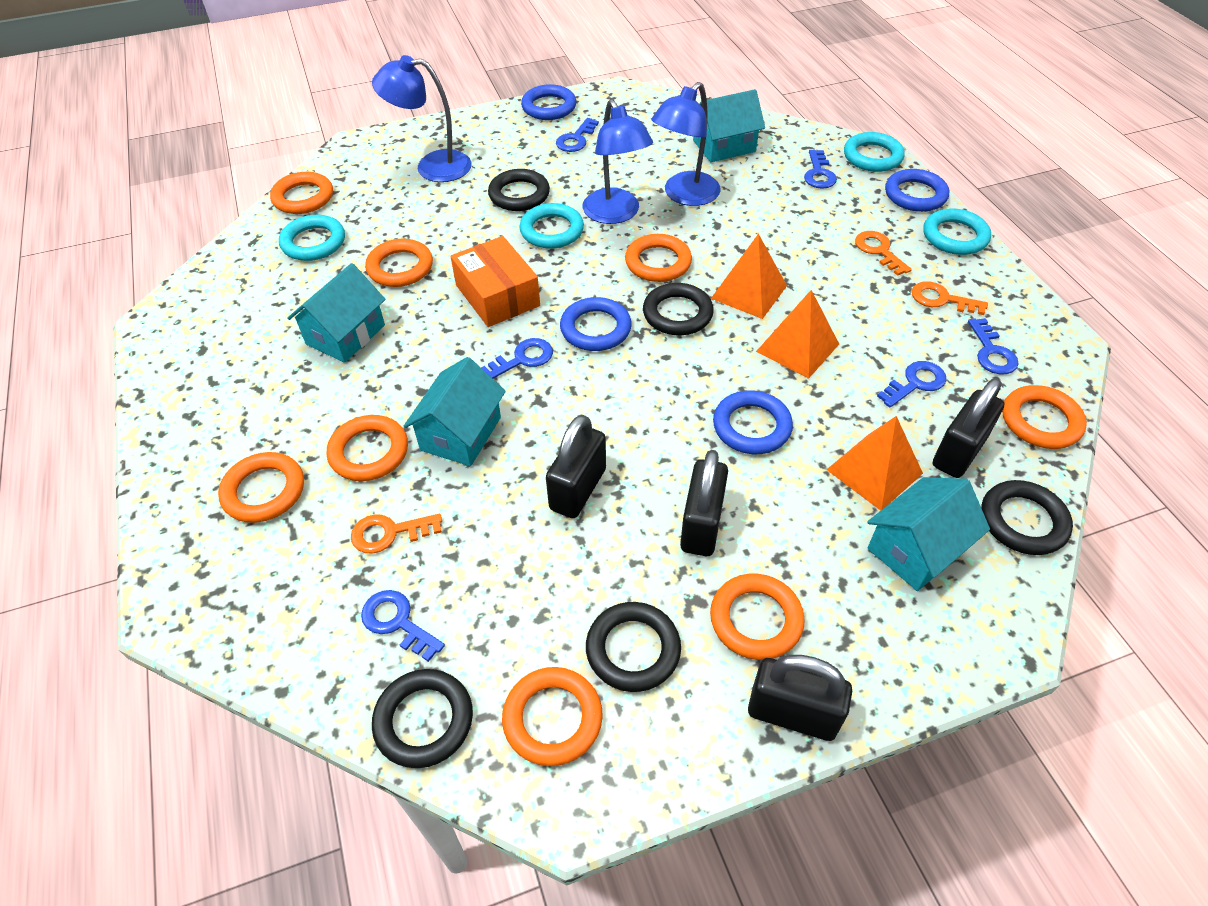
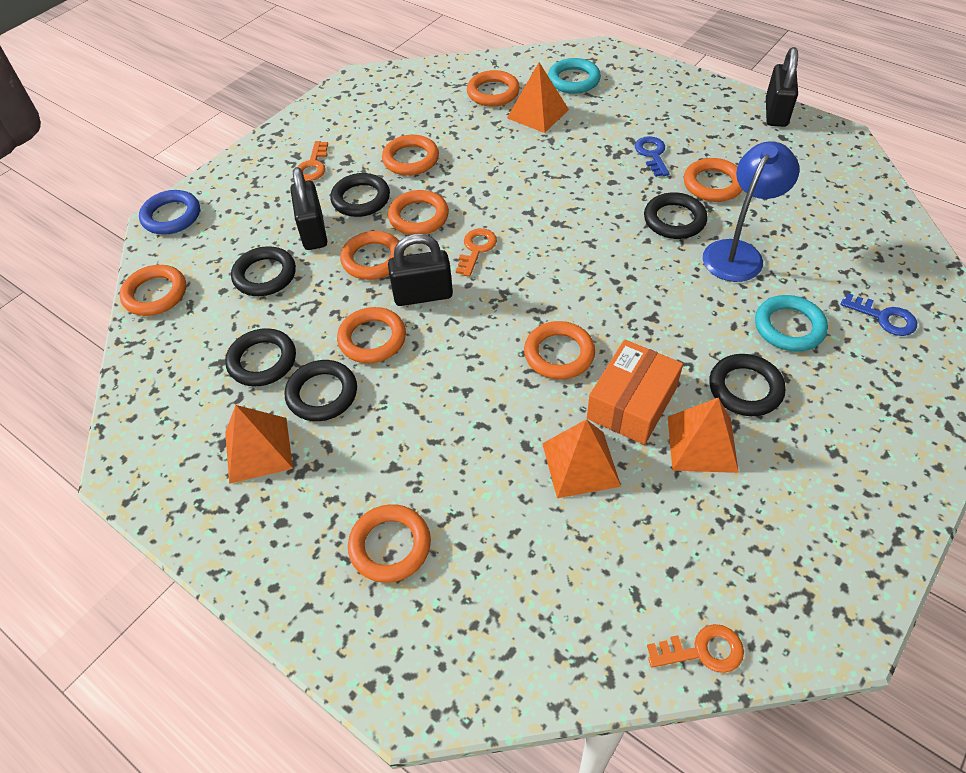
black padlock: [546,415,606,518] [680,450,728,556] [748,655,852,741] [933,378,1005,478] = 4 -> [290,167,327,250] [388,234,453,306] [766,47,798,127] = 3
black ring: [372,669,473,768] [488,169,550,211] [586,602,681,692] [643,283,714,335] [981,480,1073,555] = 5 -> [225,328,296,386] [231,246,296,296] [285,360,357,421] [330,173,390,217] [644,192,708,239] [709,354,786,416] = 6
blue key: [361,590,445,662] [481,338,553,379] [556,118,599,152] [804,150,837,189] [877,361,946,407] [968,318,1018,374] = 6 -> [635,136,670,177] [841,293,917,336] = 2
blue lamp: [372,55,472,182] [583,99,653,224] [652,82,721,206] = 3 -> [703,141,800,282] = 1
blue ring: [521,84,576,120] [560,297,631,351] [713,390,793,454] [885,169,949,212] = 4 -> [139,190,200,235] = 1
orange pyramid: [711,234,787,319] [756,290,839,379] [826,416,923,511] = 3 -> [225,405,293,484] [507,62,569,133] [542,419,621,498] [668,398,739,473] = 4
orange ring: [218,452,304,523] [270,172,333,214] [327,415,408,481] [365,239,433,287] [502,667,603,766] [625,234,692,282] [710,574,805,660] [1002,385,1087,449] = 8 -> [119,265,186,316] [337,307,406,363] [340,231,404,280] [348,504,431,583] [382,135,439,176] [388,190,449,235] [467,70,520,107] [524,321,595,380] [684,158,743,202] = 9
turquoise house: [287,263,386,363] [404,357,506,466] [693,89,765,162] [867,477,990,591] = 4 -> none = 0
turquoise ring: [279,215,345,261] [519,203,584,249] [844,132,905,172] [923,209,991,255] = 4 -> [548,58,601,94] [755,295,828,352] = 2

